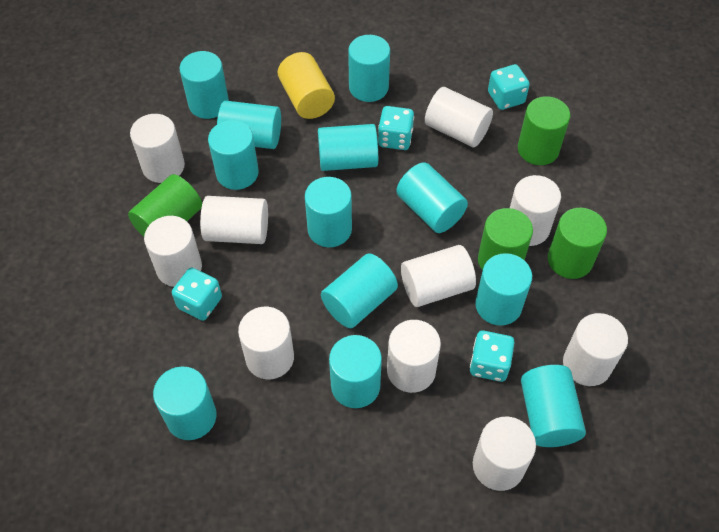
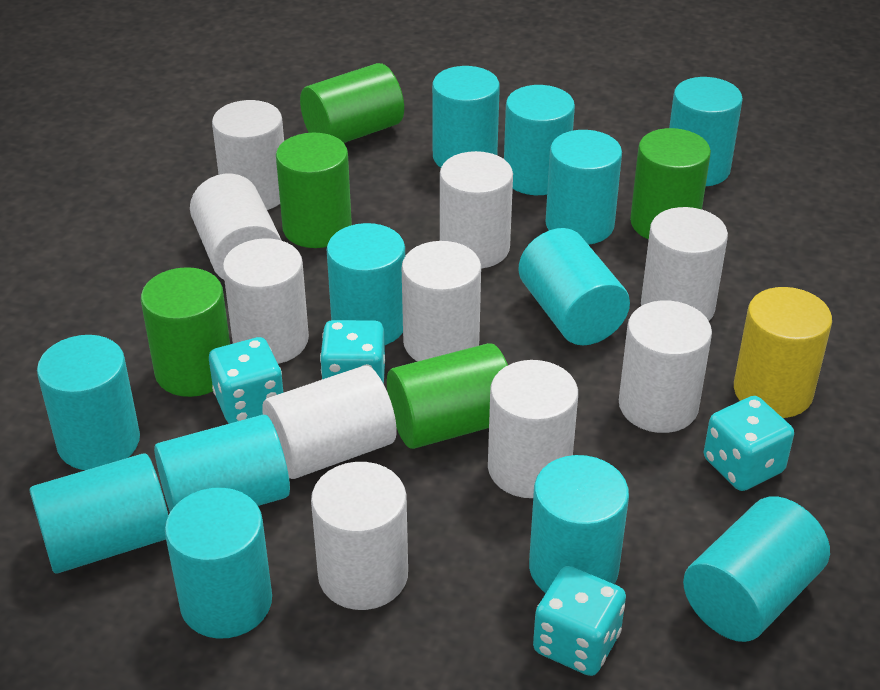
green cylinder: [128,174,202,237] [478,208,533,270] [518,96,570,165] [548,208,607,279] = 4 -> [141,267,230,397] [276,133,352,248] [300,63,404,143] [387,343,508,449] [630,128,711,240] = 5

